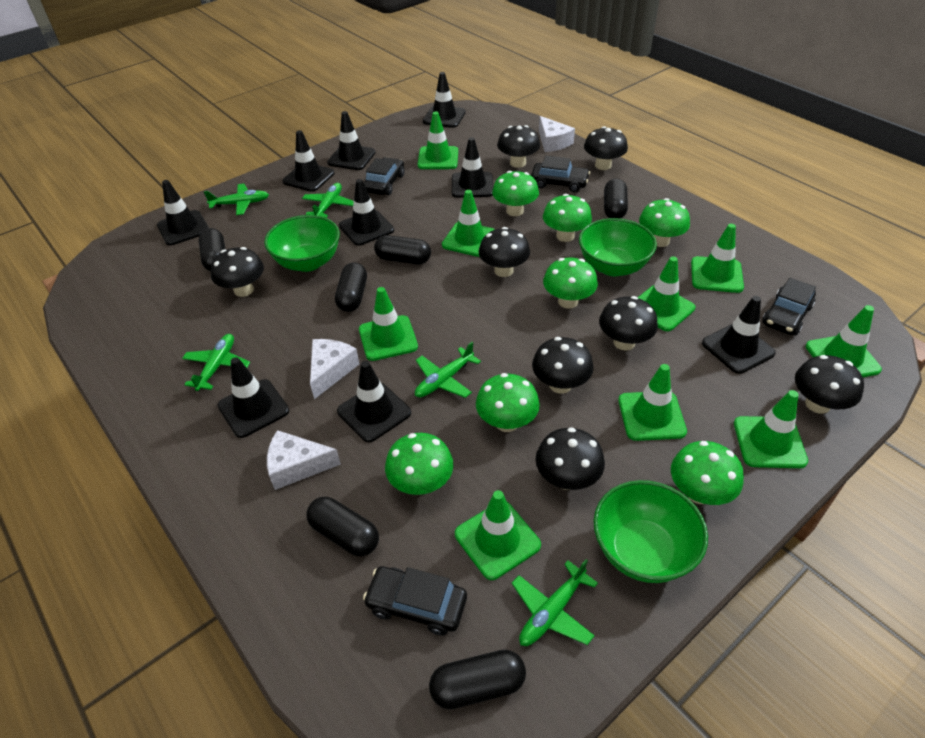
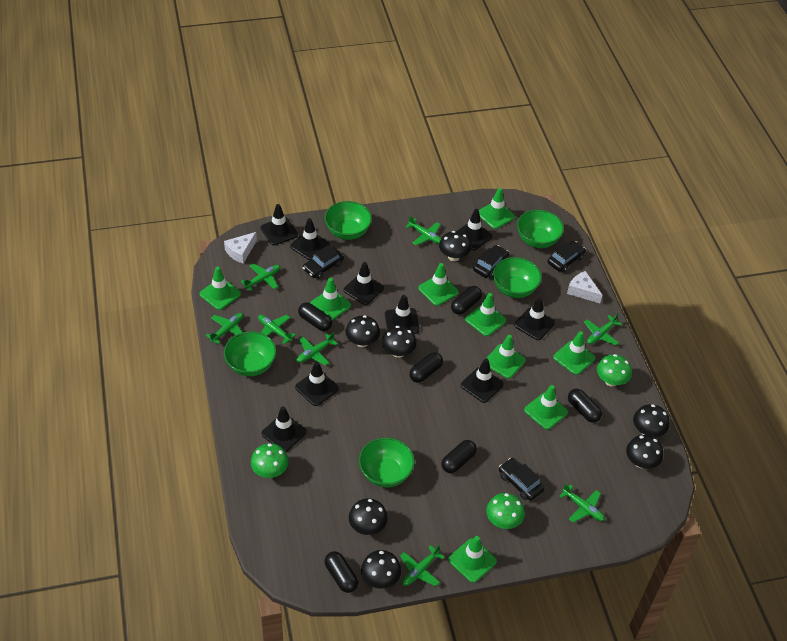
black mushroom: [211,247,264,297] [479,227,530,277] [497,125,540,168] [532,337,594,394] [536,427,605,490] [584,126,628,170] [599,296,658,351] [795,355,864,414] = 8 -> [346,315,380,347] [349,498,388,535] [361,550,401,589] [382,326,417,358] [439,231,471,261] [626,435,663,469] [633,404,670,437] = 7
green bowl: [264,215,340,272] [579,218,657,276] [594,480,708,583] = 3 -> [224,331,276,376] [325,201,372,240] [359,437,415,487] [493,257,542,298] [517,210,564,248] = 5
green mushroom: [385,433,454,495] [476,373,540,432] [492,171,539,216] [543,194,592,242] [543,257,598,309] [639,198,690,247] [671,441,744,505] = 7 -> [251,443,289,478] [486,493,525,529] [597,354,632,387] = 3
green plane: [182,334,250,391] [204,184,269,215] [302,183,354,218] [415,342,481,398] [512,559,598,646] = 5 -> [206,313,243,344] [241,264,280,291] [258,315,296,344] [297,332,338,366] [400,545,445,586] [405,216,441,245] [560,484,605,523] [584,313,622,346] = 8
white cheese: [267,430,341,490] [310,339,359,399] [539,116,575,152] = 3 -> [224,232,257,264] [567,271,602,303] = 2

